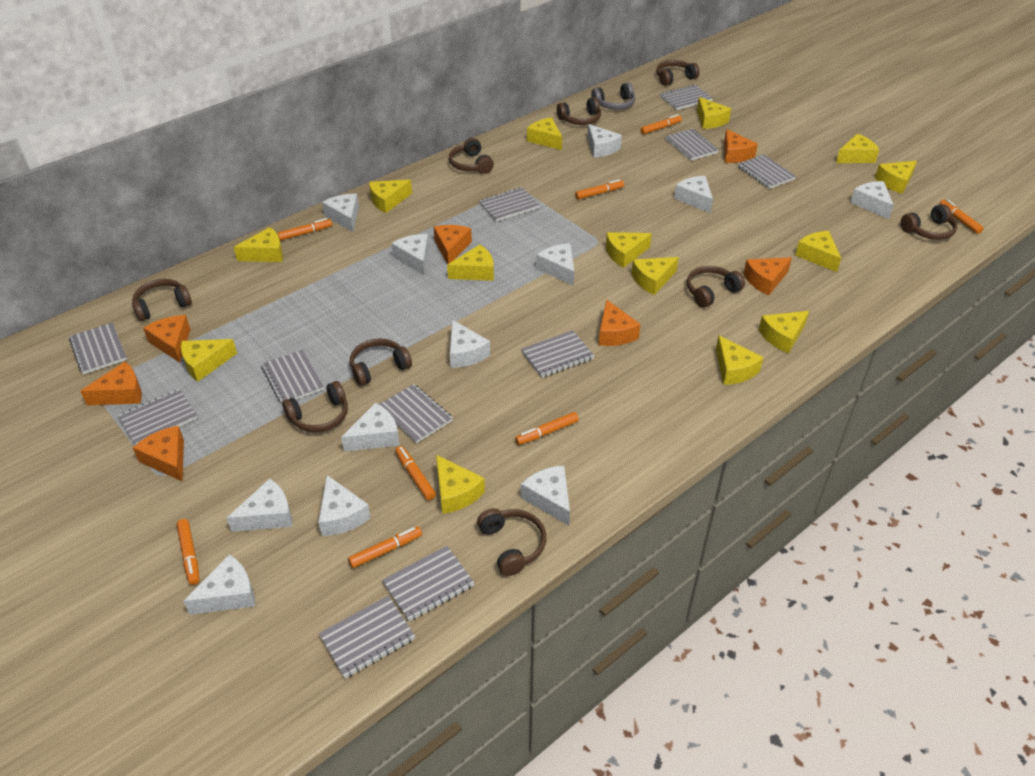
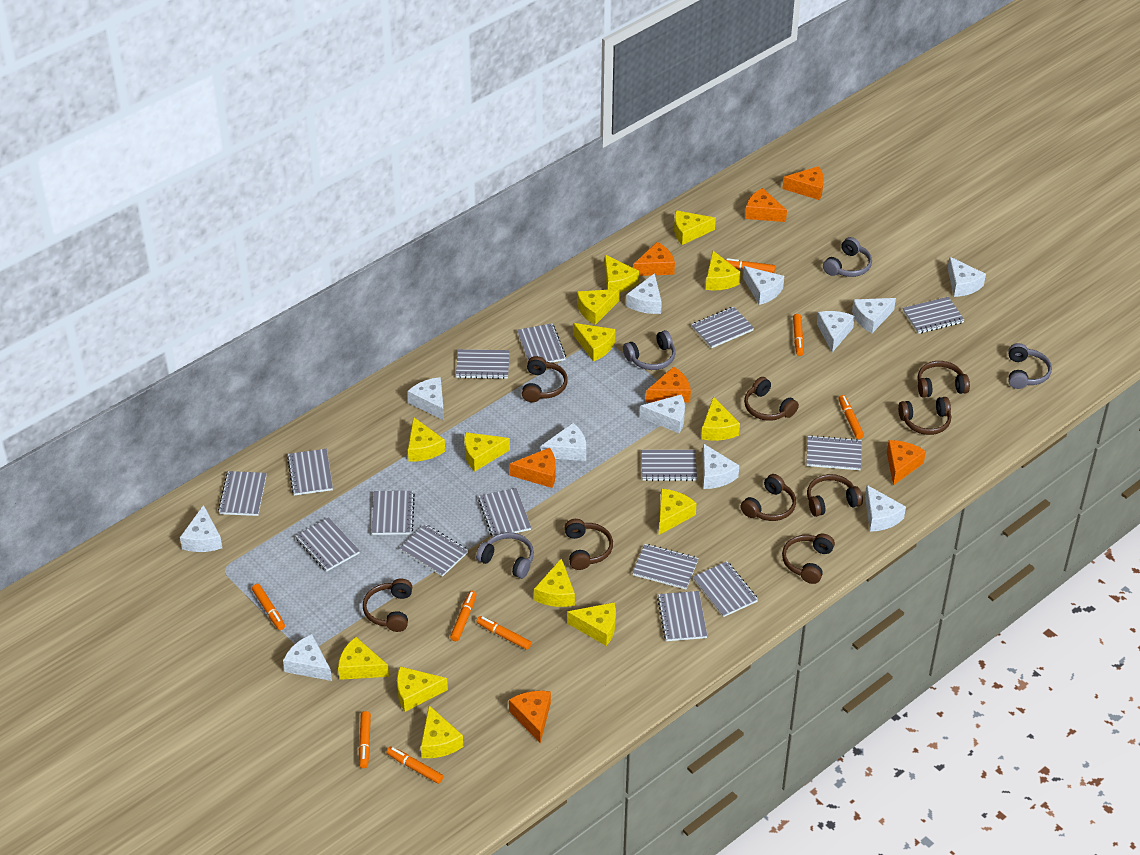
grey headphones: [591,83,635,110] = 1 -> [476,532,534,579] [623,330,676,370] [823,237,872,277] [1009,343,1052,389] = 4
grey notebook: [69,322,127,374] [118,389,197,445] [261,349,324,404] [319,595,415,678] [379,384,453,443] [382,546,474,621] [479,187,540,222] [521,330,594,378] [660,85,713,110] [665,129,719,161] [738,154,796,189] = 11 -> [218,471,267,516] [287,449,333,496] [295,517,360,572] [371,491,415,535] [400,524,468,577] [456,349,510,379] [478,488,531,536] [517,323,566,363] [632,544,699,589] [641,450,697,481] [657,591,707,641] [691,307,754,348] [693,561,758,617] [806,435,862,470] [903,297,964,334] = 15

